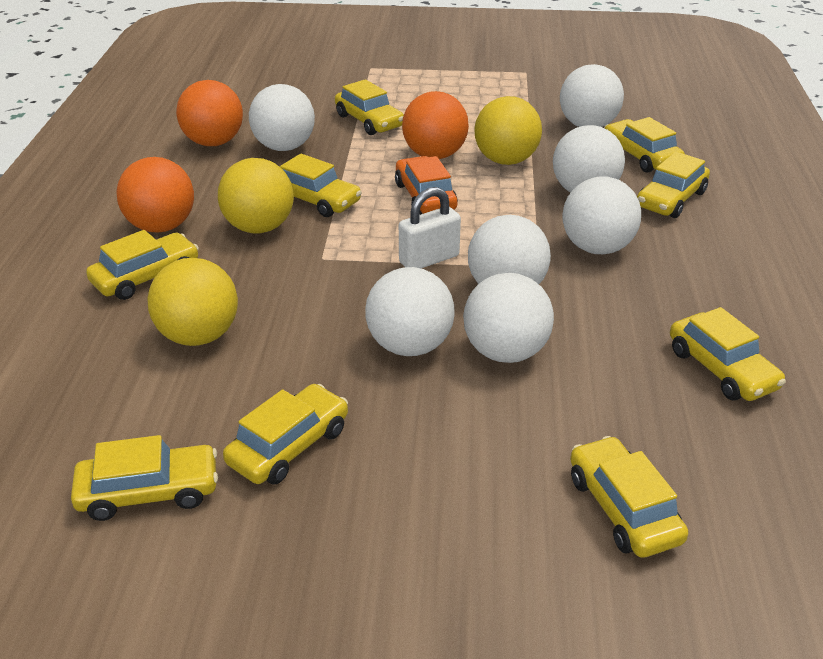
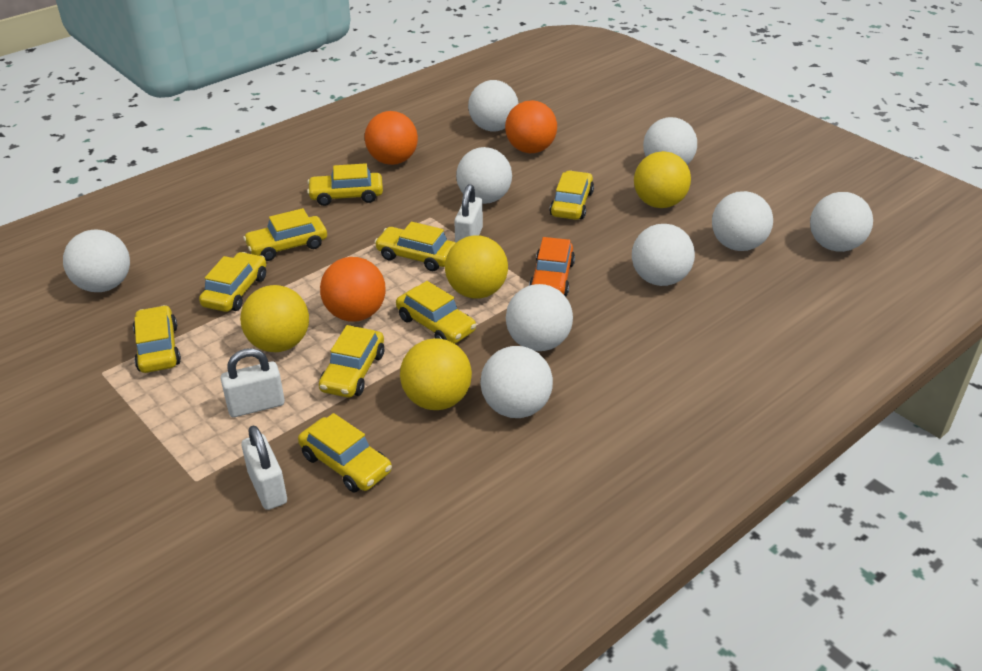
white ball: [249,84,315,151] [365,267,455,356] [463,273,554,363] [468,215,551,284] [553,125,625,192] [560,64,624,127] [562,176,641,254] = 7 -> [63,230,130,292] [456,147,512,204] [468,80,519,131] [480,346,553,418] [506,284,573,351] [632,224,695,286] [643,117,697,165] [712,191,773,251] [810,192,873,252] = 9
white padlock: [399,187,461,268] = 1 -> [220,348,285,417] [241,425,287,510] [454,184,483,243] = 3
yellow ball: [147,258,238,346] [218,158,294,234] [474,96,542,165] = 3 -> [240,285,309,352] [400,338,472,410] [445,235,508,299] [634,151,691,208] = 4

